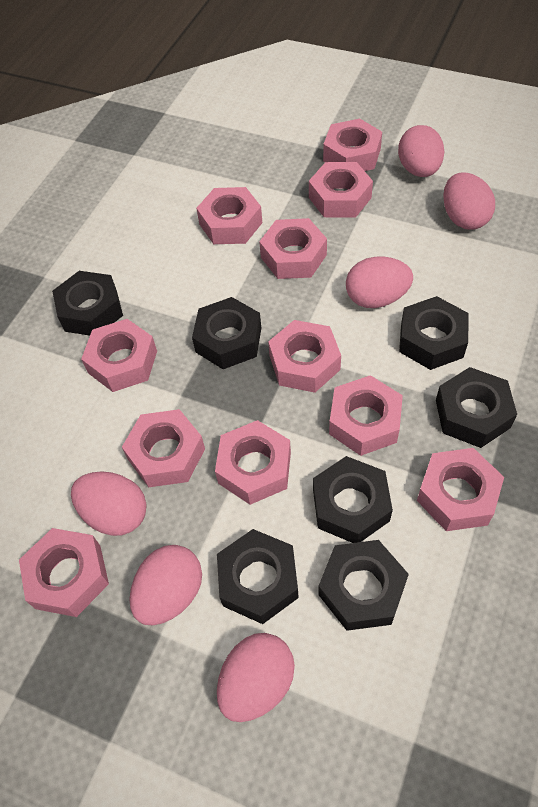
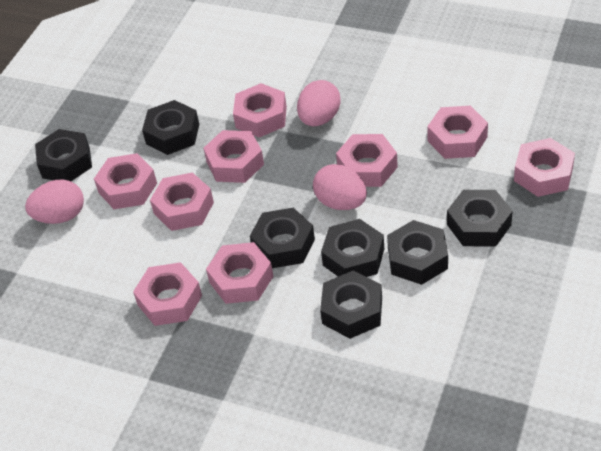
pink egg: [71,471,147,536] [129,545,202,625] [217,633,295,722] [346,257,413,308] [398,125,444,177] [443,173,495,230] = 6 -> [25,180,84,224] [297,80,341,126] [313,164,367,210] = 3
pink nut: [19,528,109,617] [81,319,157,392] [122,409,205,487] [196,187,262,244] [215,420,291,505] [259,218,327,279] [268,320,341,393] [309,162,373,218] [323,118,382,171] [329,375,403,456] [417,448,504,531] = 11 -> [94,153,157,209] [133,262,202,326] [150,172,214,231] [203,130,264,183] [206,242,274,304] [233,83,287,137] [336,134,398,187] [427,106,488,159] [514,138,575,197] = 9

